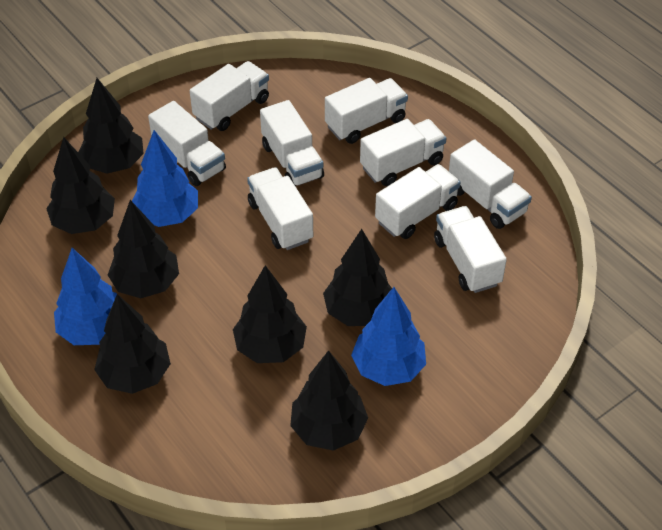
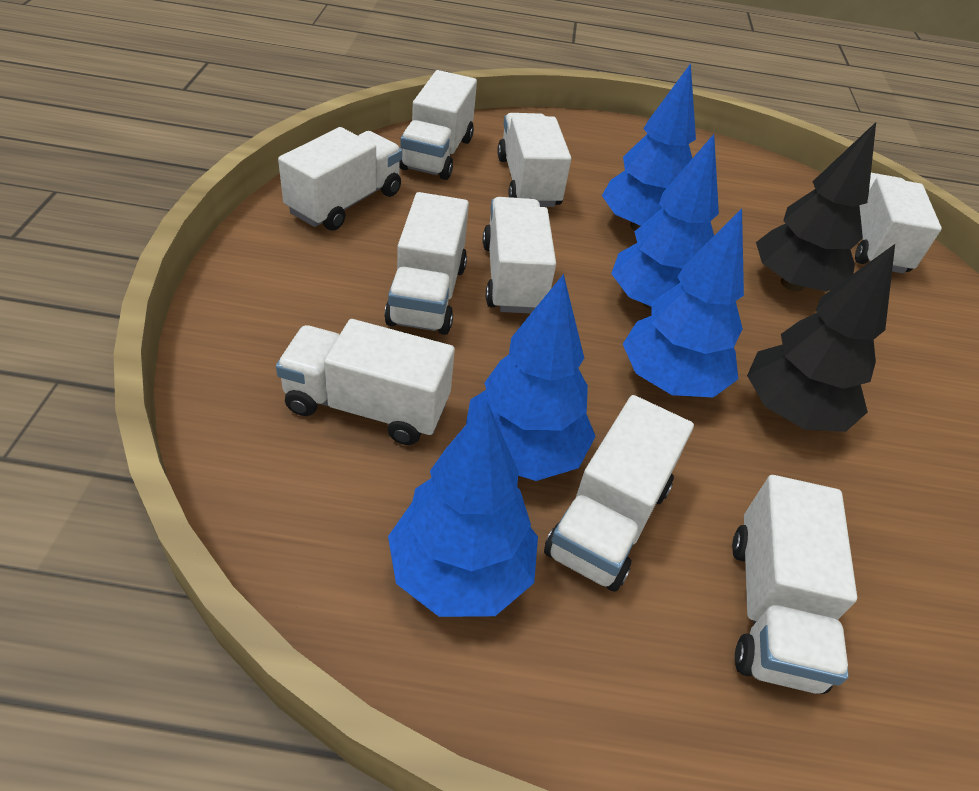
black tree: [46,137,115,234] [78,78,143,174] [94,294,171,394] [108,200,179,298] [233,265,307,363] [290,350,368,451] [323,229,392,326] = 7 -> [747,244,895,432] [756,122,876,292] = 2
blue tree: [54,248,117,345] [132,130,198,227] [351,287,426,386] = 3 -> [388,400,538,617] [466,274,596,481] [602,63,696,231] [611,134,719,310] [623,209,744,398] = 5

